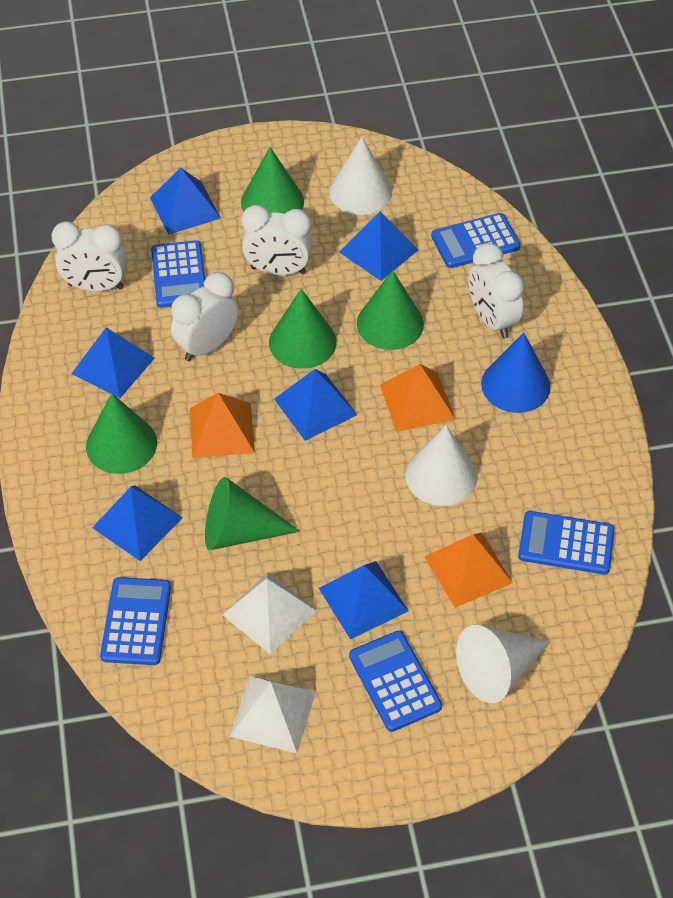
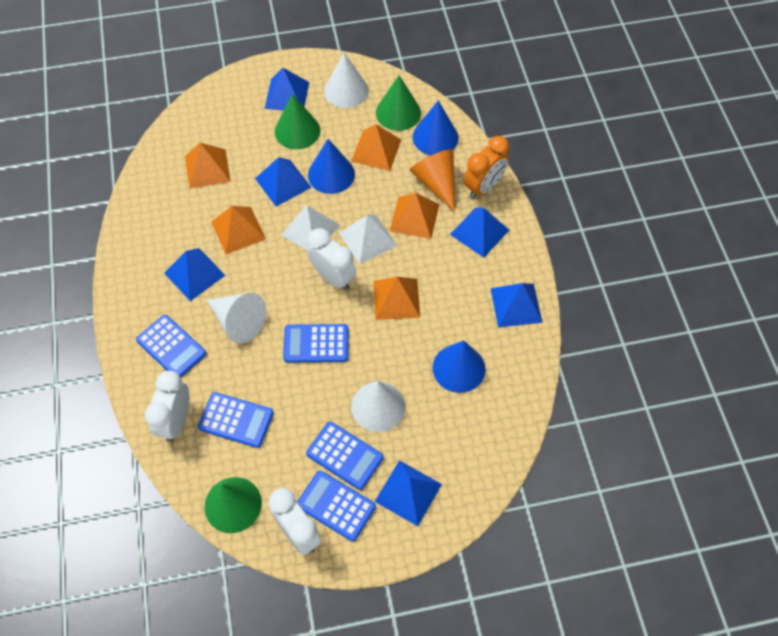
blue cone: [481,333,551,413] = 1 -> [308,139,355,194] [413,101,458,155] [433,340,485,393] = 3
green cone: [86,393,157,474] [205,477,300,550] [241,147,304,214] [269,289,337,369] [357,270,424,350] = 5 -> [205,477,262,533] [275,94,320,149] [376,76,421,131] = 3
orange clock: none = 0 -> [464,136,509,199] = 1
orange cone: none = 0 -> [410,149,455,212] = 1
orange pyramid: [190,393,255,458] [380,364,455,432] [424,533,513,608] = 3 -> [185,143,231,189] [211,206,266,254] [351,124,401,171] [373,277,420,320] [390,193,439,239] = 5
white clock: [51,221,127,291] [171,272,239,361] [242,205,313,275] [469,243,524,339] = 4 -> [145,371,189,442] [268,488,321,555] [307,228,356,290] = 3

